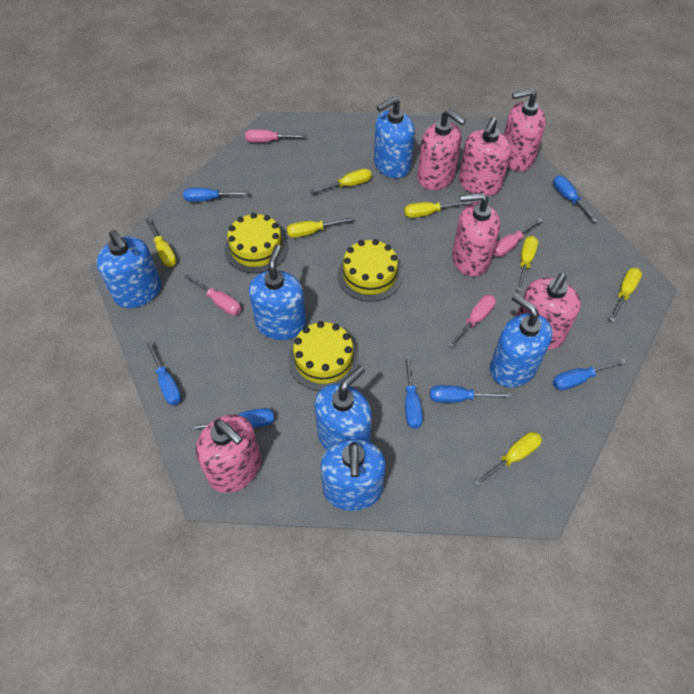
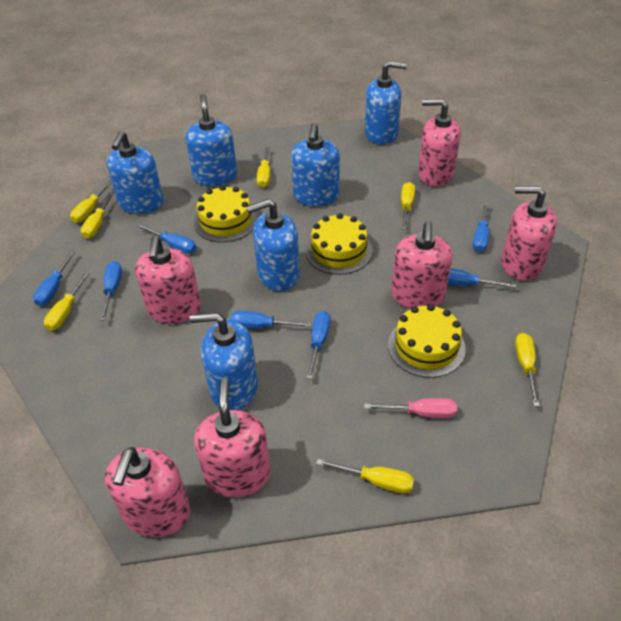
pink screwdriver: [184,274,241,315] [245,129,307,142] [448,295,496,348] [493,218,543,257] = 4 -> [364,398,457,418] = 1

